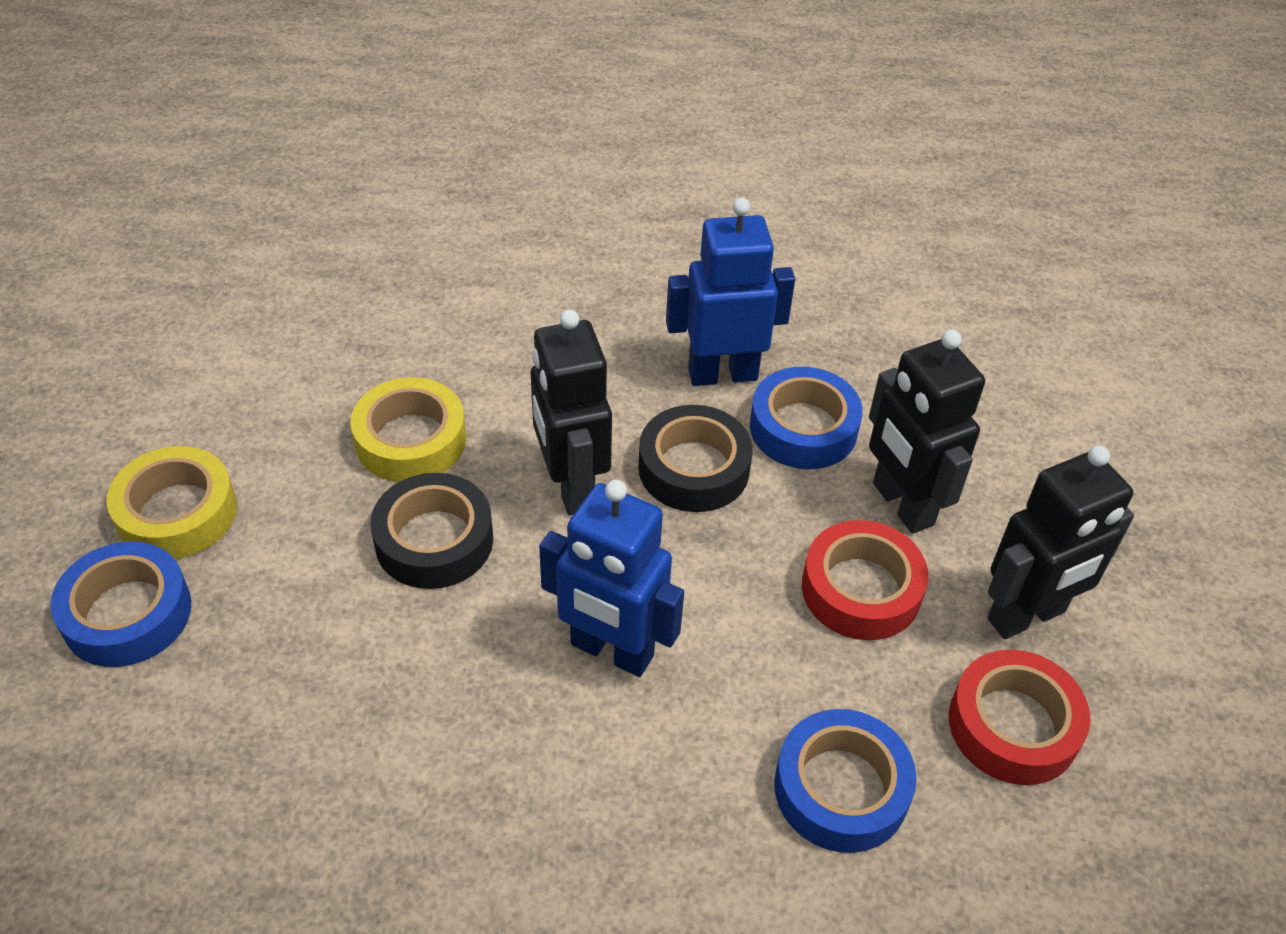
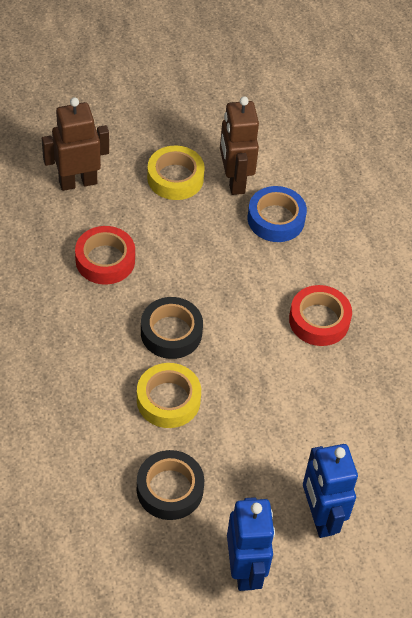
black robot: [531,310,612,516] [869,330,985,534] [987,445,1134,639] = 3 -> none = 0
blue tape: [50,542,191,667] [750,367,863,469] [774,709,916,853] = 3 -> [248,186,307,242] = 1
brown robot: none = 0 -> [42,97,109,191] [220,96,259,195] = 2

